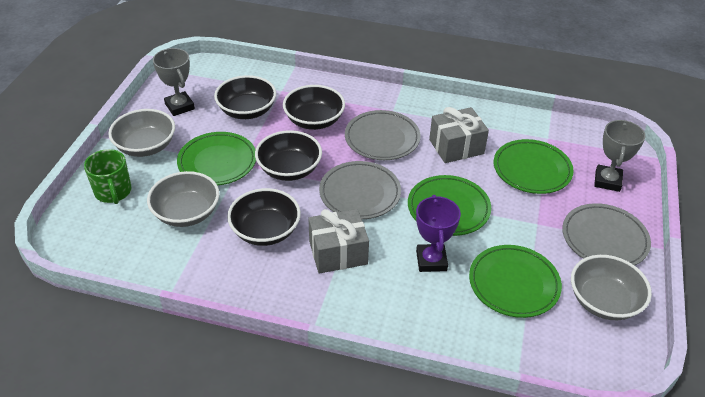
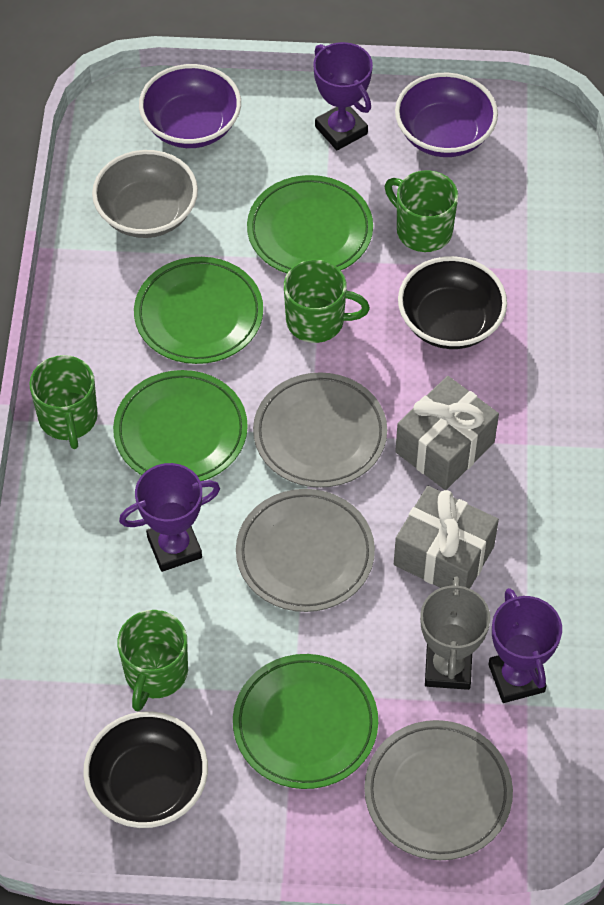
black bowl: [214,75,276,119] [227,188,301,246] [255,130,322,181] [283,85,345,130] = 4 -> [83,711,208,828] [398,256,507,349] = 2
green mug: [84,149,132,204] = 1 -> [30,355,98,449] [117,610,188,712] [284,260,370,343] [385,170,458,252] = 4
grey bowl: [108,109,175,157] [147,171,219,227] [571,255,652,320] = 3 -> [92,150,198,238] = 1
grey trophy: [153,48,195,116] [594,120,646,192] = 2 -> [420,576,491,690] = 1
purple bowl: none = 0 -> [139,64,241,148] [395,72,498,157] = 2
purple trophy: [416,195,461,272] = 1 -> [119,463,220,572] [313,42,373,150] [488,588,562,703] = 3

